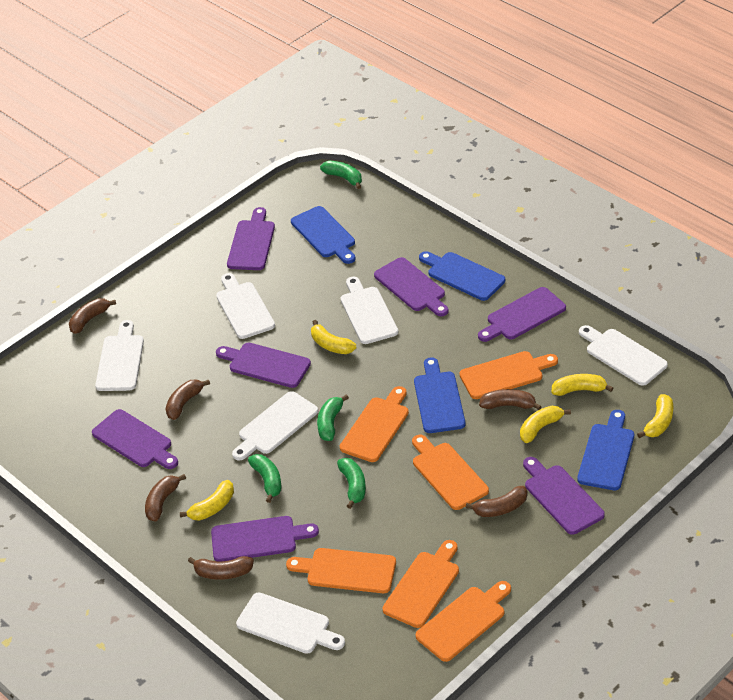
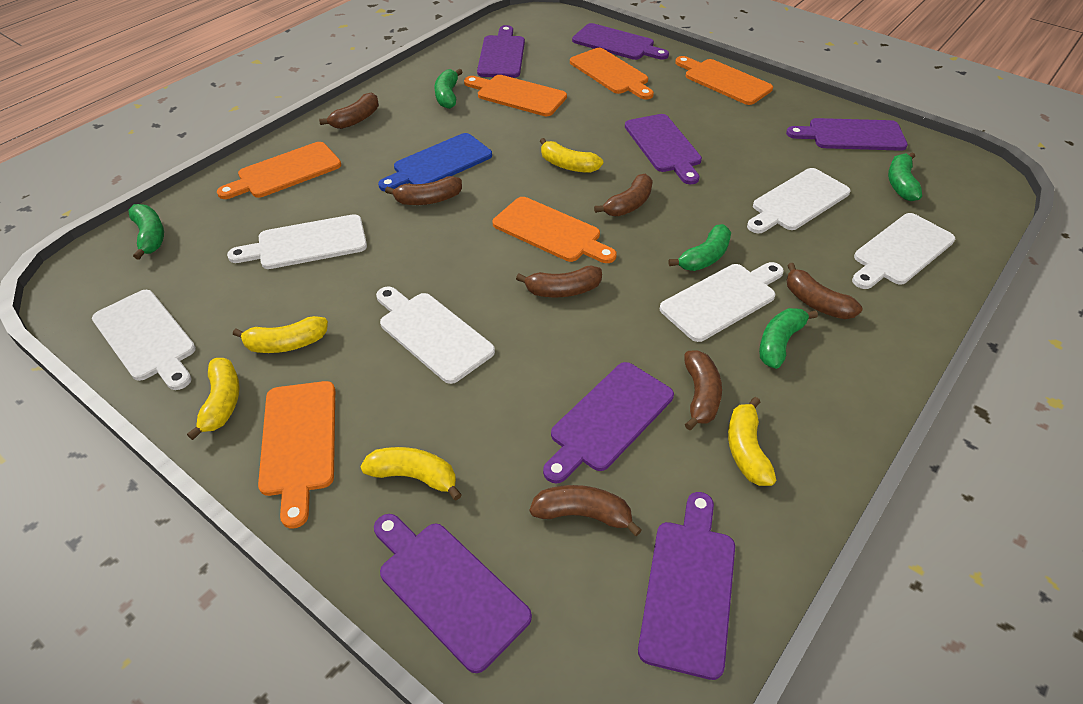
blue cutting board: [291,206,355,264] [414,357,466,433] [419,251,505,301] [577,410,634,490] = 4 -> [378,133,492,191] = 1
brown banana: [69,298,116,334] [145,474,186,522] [166,379,210,420] [188,556,254,580] [465,486,527,517] [479,389,542,410] = 6 -> [319,92,379,129] [385,176,462,205] [516,266,602,297] [530,485,642,536] [594,174,653,216] [684,350,722,430] [787,263,862,319] = 7
green banana: [248,454,281,503] [317,395,349,441] [320,161,362,189] [337,458,366,509] = 4 -> [128,204,164,260] [435,69,463,109] [668,224,731,271] [759,308,818,369] [888,152,922,201] = 5

